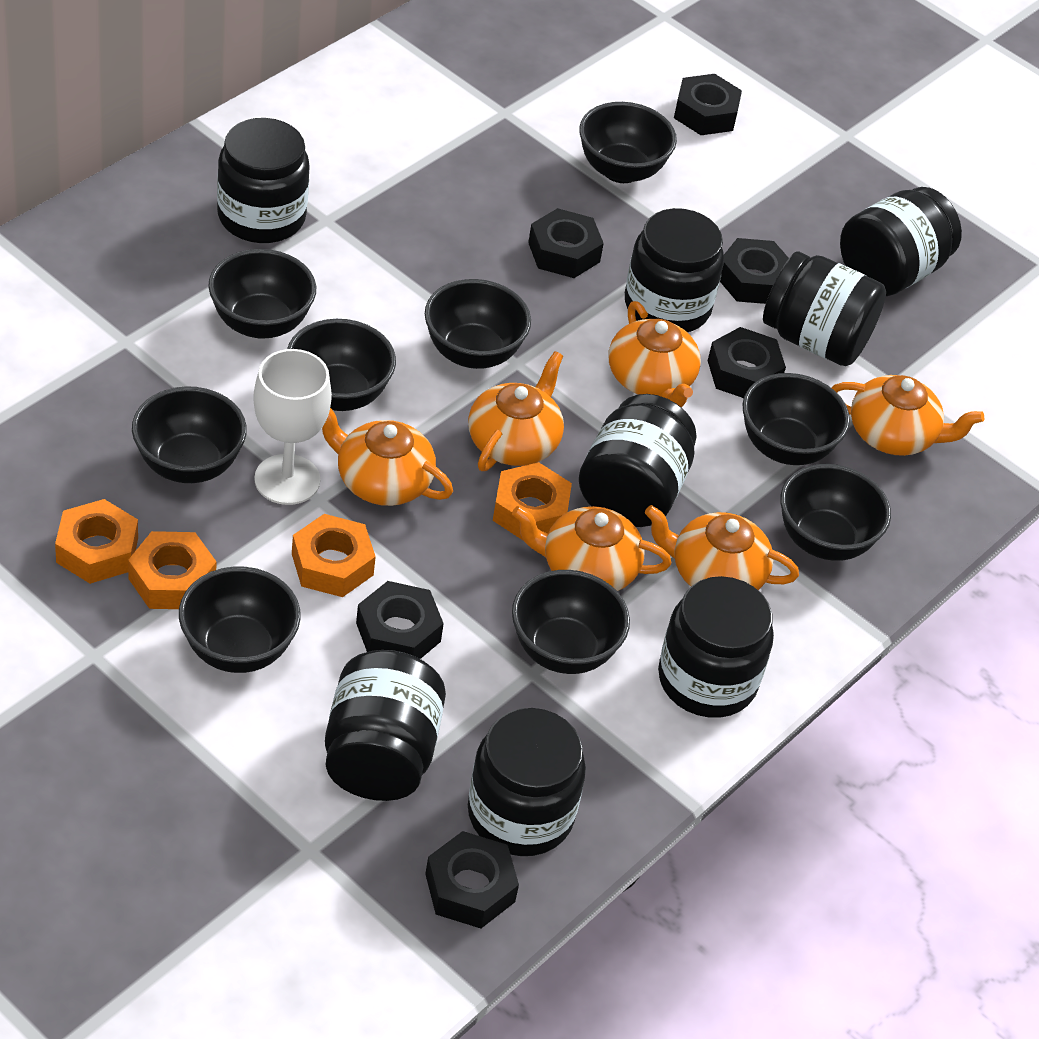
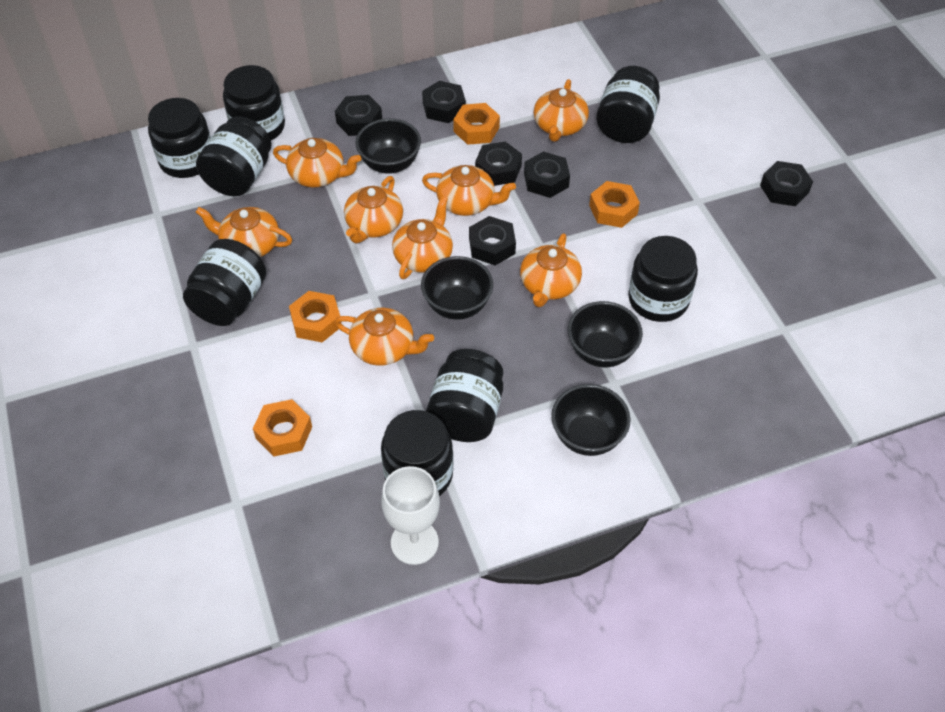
black bowl: [132,386,247,483] [179,567,301,673] [208,249,316,339] [287,319,396,411] [425,279,531,369] [512,570,630,674] [579,102,677,183] [743,373,850,465] [780,464,891,561] = 9 -> [355,118,421,174] [421,256,493,320] [551,384,631,456] [568,301,643,367] = 4
orange teapot: [322,408,453,506] [468,351,564,471] [512,506,671,591] [609,301,701,407] [644,505,799,590] [832,375,984,456] = 6 -> [195,207,292,257] [273,138,361,188] [335,308,434,366] [344,176,403,243] [392,196,453,279] [422,165,516,216] [520,233,582,307] [534,79,589,142] = 8

